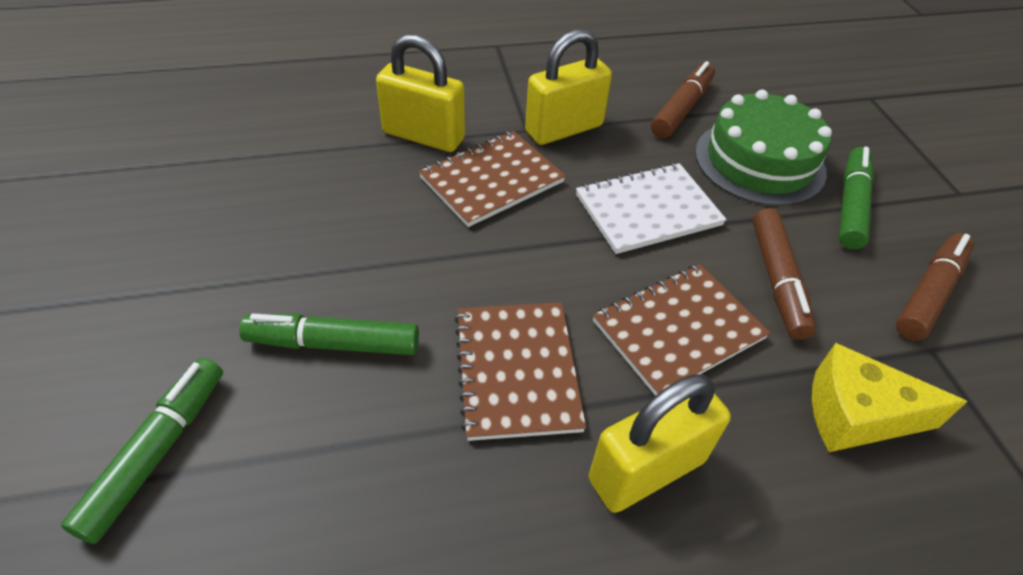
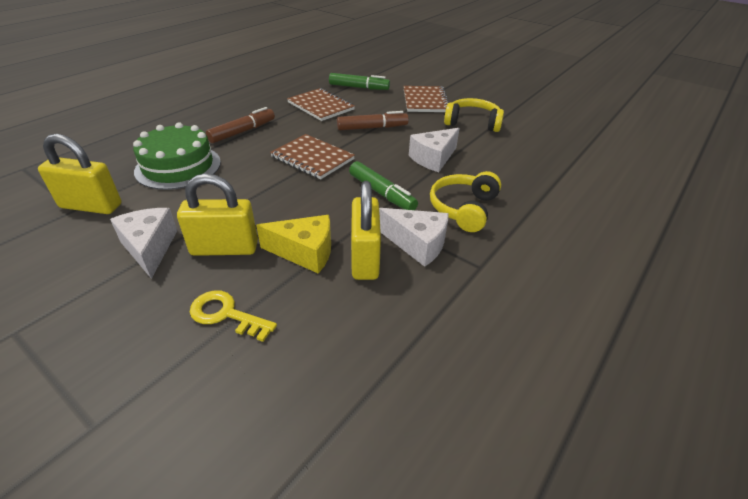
brown marker: [651,61,715,138] [753,208,816,340] [896,233,974,341] = 3 -> [206,107,275,143] [337,111,409,130] = 2
green marker: [61,358,223,544] [239,314,419,355] [839,147,874,249] = 3 -> [329,73,390,90] [349,161,418,210] = 2
white cheese: none = 0 -> [110,208,177,279] [379,208,449,267] [409,128,460,172] = 3
white notebook: [576,163,727,254] = 1 -> none = 0
yellow headphones: none = 0 -> [430,171,501,232] [444,98,504,132] = 2
yellow key: none = 0 -> [190,290,277,342] = 1

